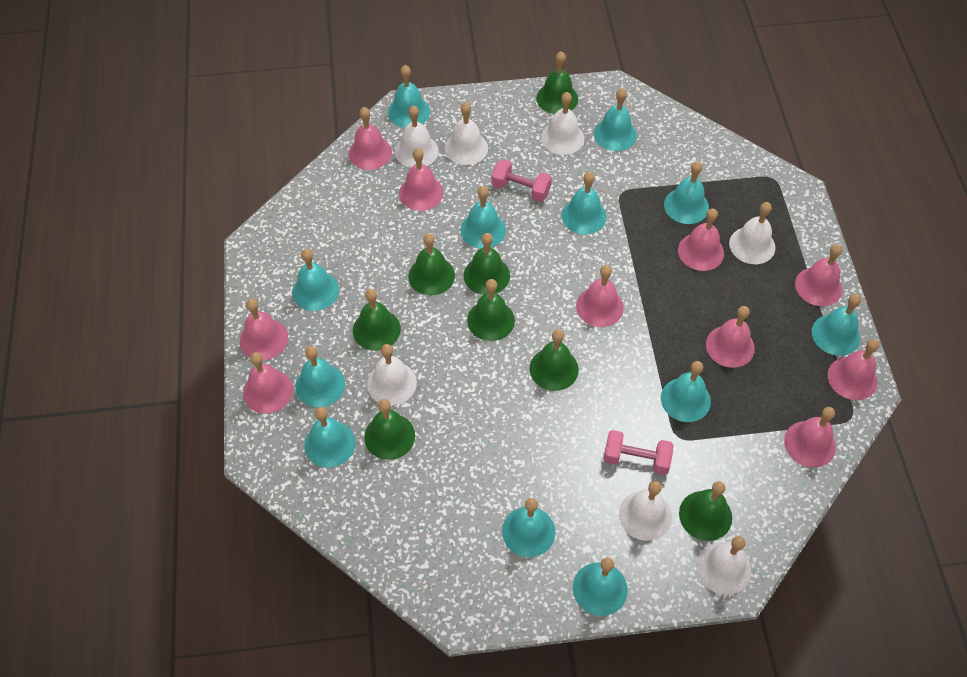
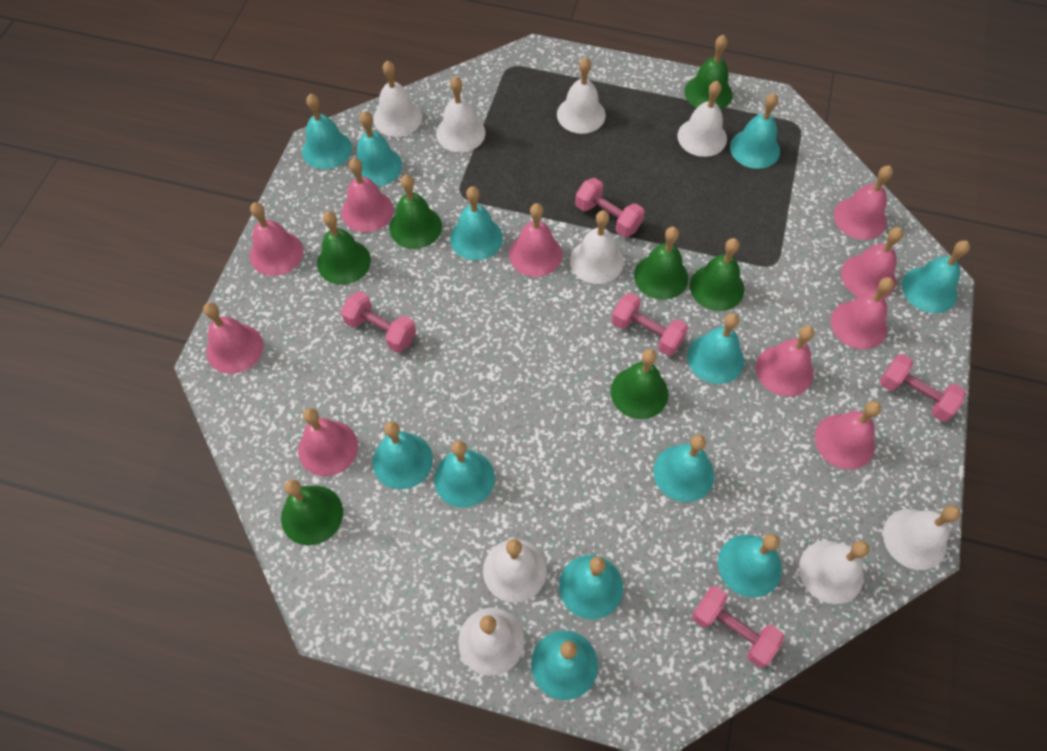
green bell: [353,289,401,351] [364,399,415,460] [408,233,455,295] [464,233,510,295] [467,279,515,341] [530,329,579,391] [536,51,578,114] [679,481,732,541] = 8 -> [281,480,343,545] [317,211,371,285] [389,175,442,249] [610,349,669,419] [634,227,688,300] [684,35,733,110] [690,238,744,311] = 7
pink dumbbell: [492,159,552,202] [604,430,674,475] = 2 -> [341,291,416,353] [575,178,645,238] [611,293,688,356] [692,586,785,667] [880,354,966,422] = 5
white bell: [367,344,417,405] [395,105,439,168] [445,102,488,165] [541,92,584,155] [619,481,672,541] [697,536,751,595] [729,202,775,264] = 7 -> [373,61,422,137] [436,76,485,152] [458,608,524,676] [483,539,547,603] [557,57,606,134] [570,210,624,284] [677,81,727,157] [799,541,869,604] [883,505,961,570] = 9

